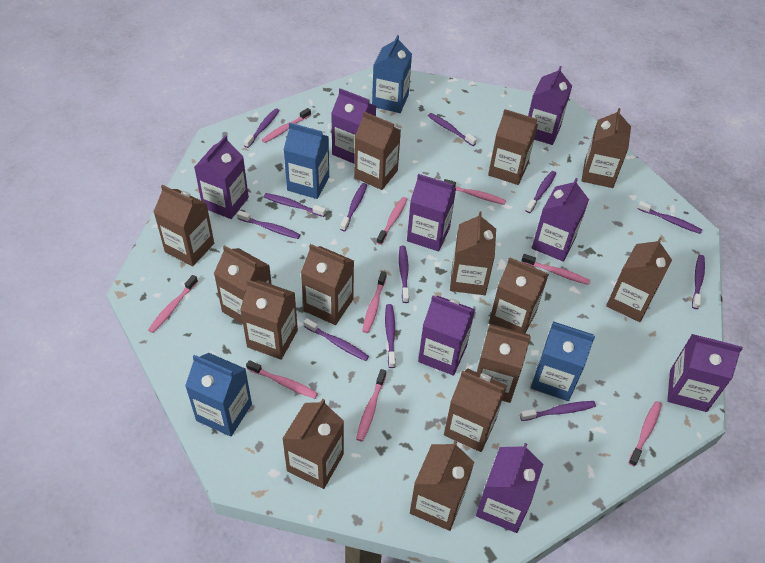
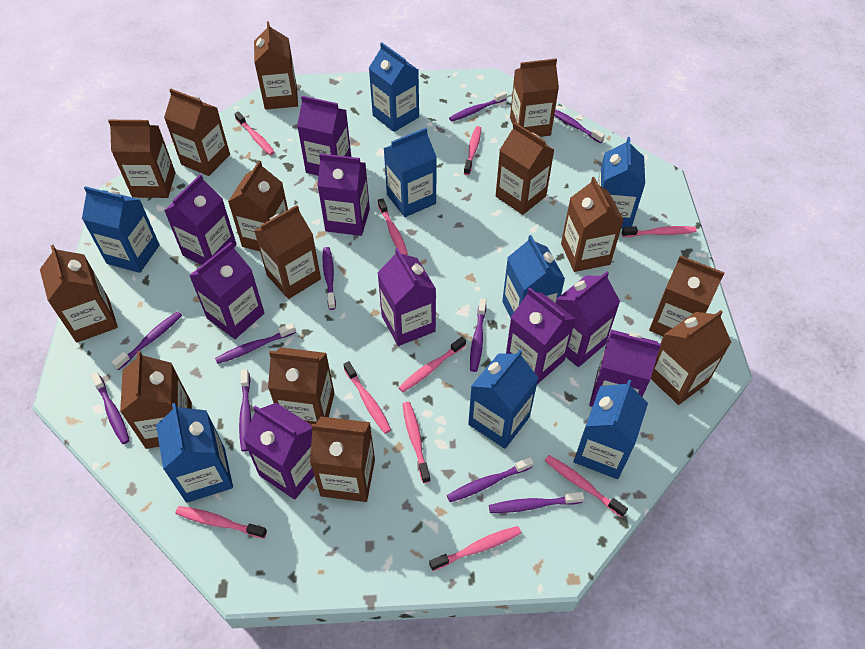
blue carton: [185,353,252,437] [284,123,329,199] [372,35,412,113] [531,321,595,401] = 4 -> [82,186,160,273] [156,403,233,503] [369,43,419,132] [384,128,437,217] [468,350,538,449] [502,235,565,318] [574,379,648,479] [598,137,645,229] = 8
pink toothbrush: [148,275,198,333] [246,360,318,399] [262,108,311,143] [356,369,386,441] [362,271,387,333] [376,197,407,245] [444,179,506,205] [522,254,590,285] [628,401,662,466] = 9 -> [175,506,267,539] [234,111,275,155] [343,361,391,434] [378,198,408,255] [398,337,466,392] [403,402,431,483] [429,526,521,571] [464,126,481,175] [545,455,628,517] [622,226,697,237] = 10
purple carton: [194,135,249,219] [331,88,376,163] [407,174,456,251] [418,296,475,376] [476,443,543,533] [528,66,572,145] [532,178,589,262] [667,334,743,412] = 8 -> [164,174,237,265] [189,242,264,339] [243,403,314,499] [297,96,351,176] [317,153,370,236] [377,248,436,346] [506,288,575,384] [556,271,620,367] [589,330,661,407] = 9
purple toothbrush: [237,210,300,239] [244,108,280,148] [264,193,326,217] [303,318,369,361] [340,183,367,231] [385,304,396,368] [399,246,409,303] [428,113,477,146] [520,401,596,421] [525,171,556,213] [637,201,702,234] [692,255,705,309] = 12 -> [91,372,130,444] [112,311,182,370] [215,323,296,364] [239,369,251,452] [322,247,336,310] [447,457,534,502] [449,91,507,122] [470,299,486,372] [489,492,584,513] [554,109,605,143] = 10

